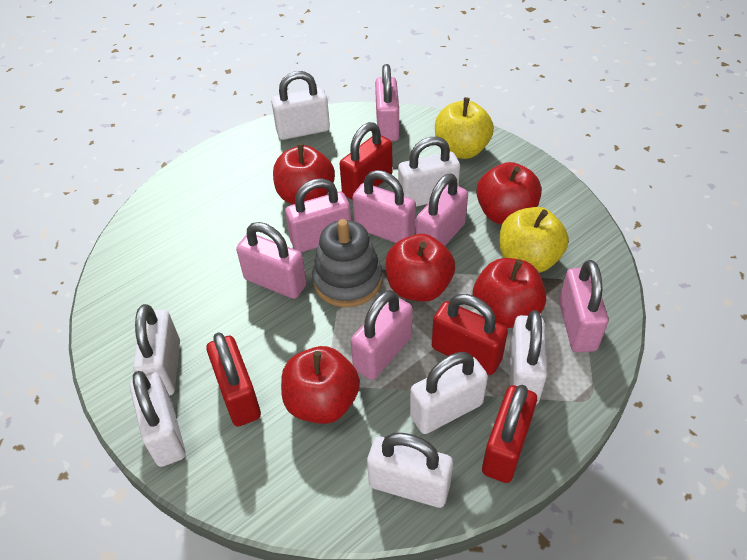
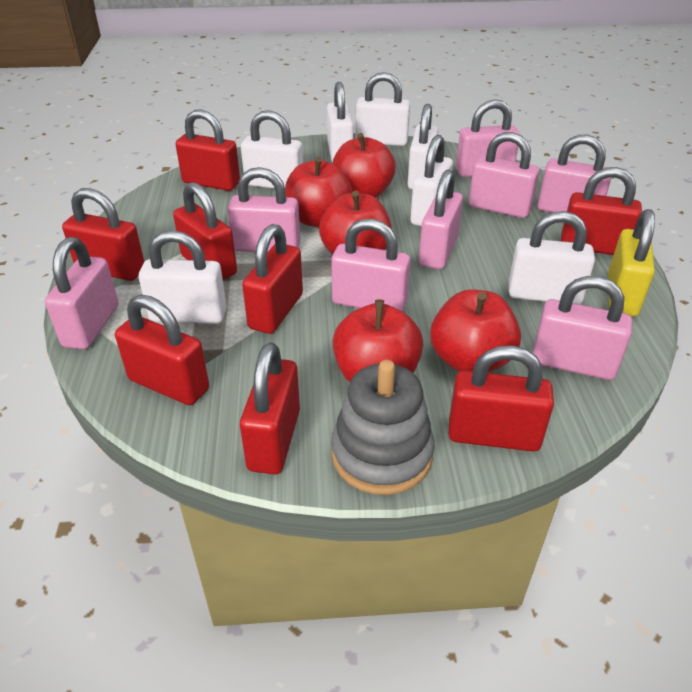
pink padlock: [236,222,307,299] [285,178,351,252] [351,290,413,380] [352,170,416,243] [375,64,399,141] [416,173,468,246] [559,260,609,352] = 7 -> [45,237,118,349] [227,167,300,252] [331,218,411,312] [419,169,463,270] [456,99,520,177] [469,132,539,218] [533,276,632,380] [538,135,611,213] = 8
red padlock: [206,332,261,427] [340,122,393,200] [432,294,508,375] [482,385,537,483] = 4 -> [62,188,144,281] [115,295,209,405] [173,182,237,280] [175,109,240,191] [240,342,300,474] [242,224,303,334] [448,345,554,452] [561,167,642,255] = 8
yellow apple: [435,97,494,159] [500,207,569,273] = 2 -> none = 0
yellow padlock: none = 0 -> [608,209,655,317] = 1

